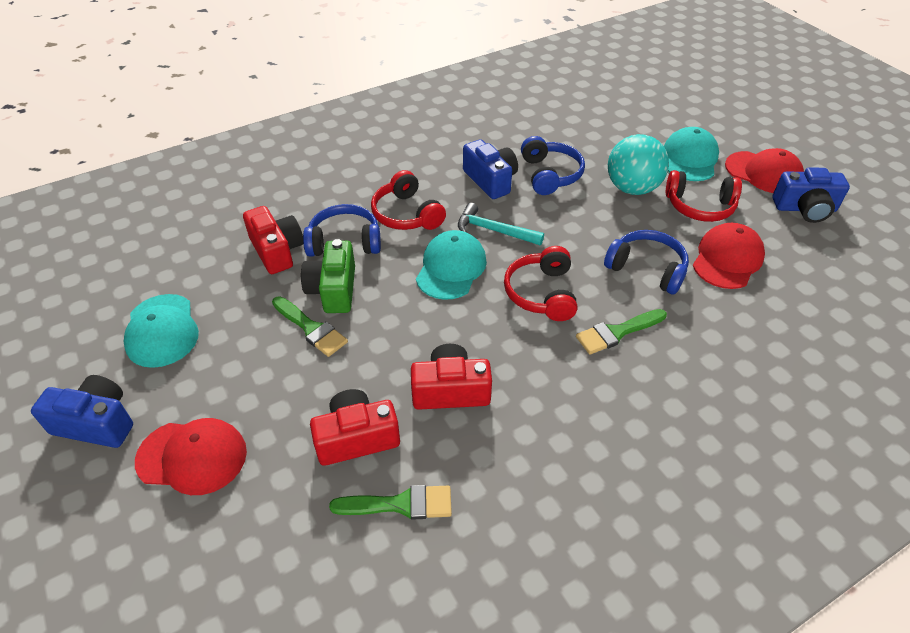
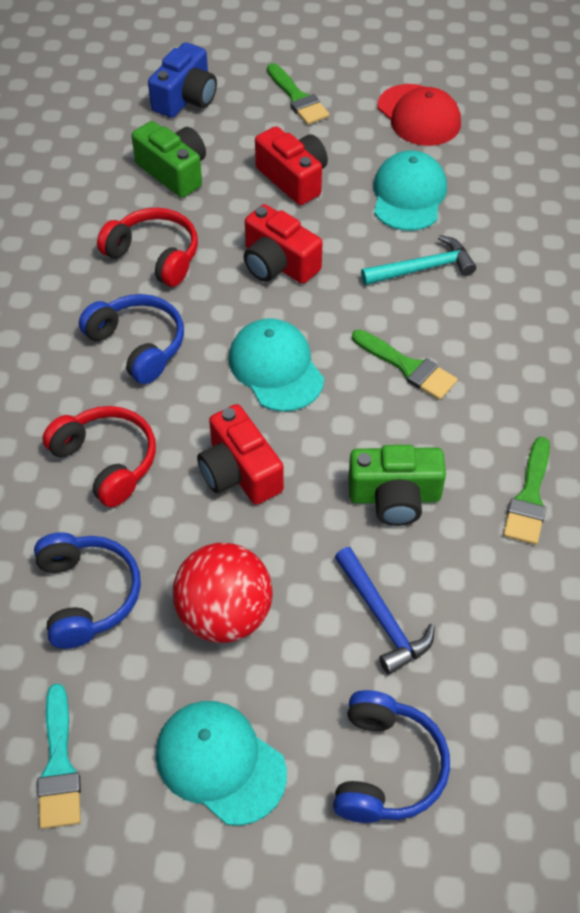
blue camera: [31,375,133,448] [463,139,518,199] [772,167,850,223] = 3 -> [148,42,217,118] = 1
blue hammer: none = 0 -> [335,547,435,675] = 1
green camera: [301,239,355,313] = 1 -> [132,121,206,198] [348,445,446,526] = 2
red ball: none = 0 -> [173,543,273,643] = 1
red cap: [135,418,247,495] [693,223,765,289] [725,148,804,193] = 3 -> [378,84,461,146] = 1
red headphones: [371,170,446,230] [504,246,577,321] [666,170,742,222] = 3 -> [42,406,156,507] [97,208,198,287] = 2
turquoise ball: [608,134,669,195] = 1 -> none = 0
turquoise brush: none = 0 -> [37,684,81,829] = 1

